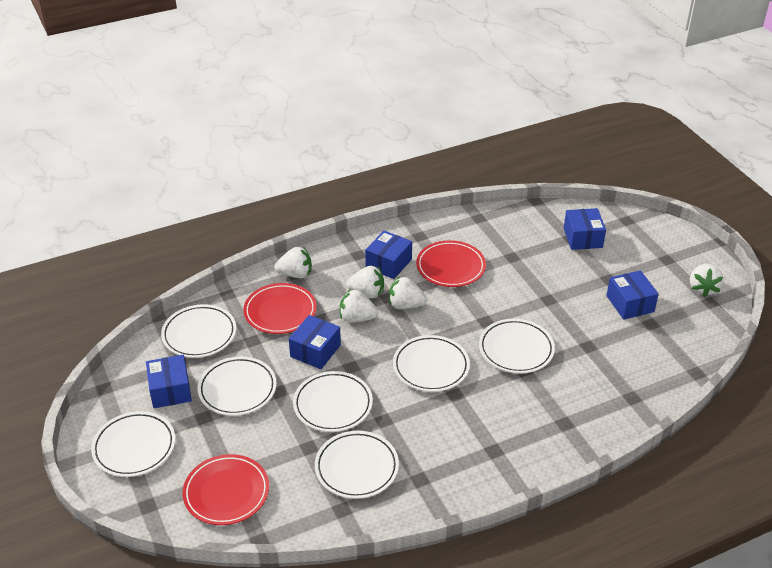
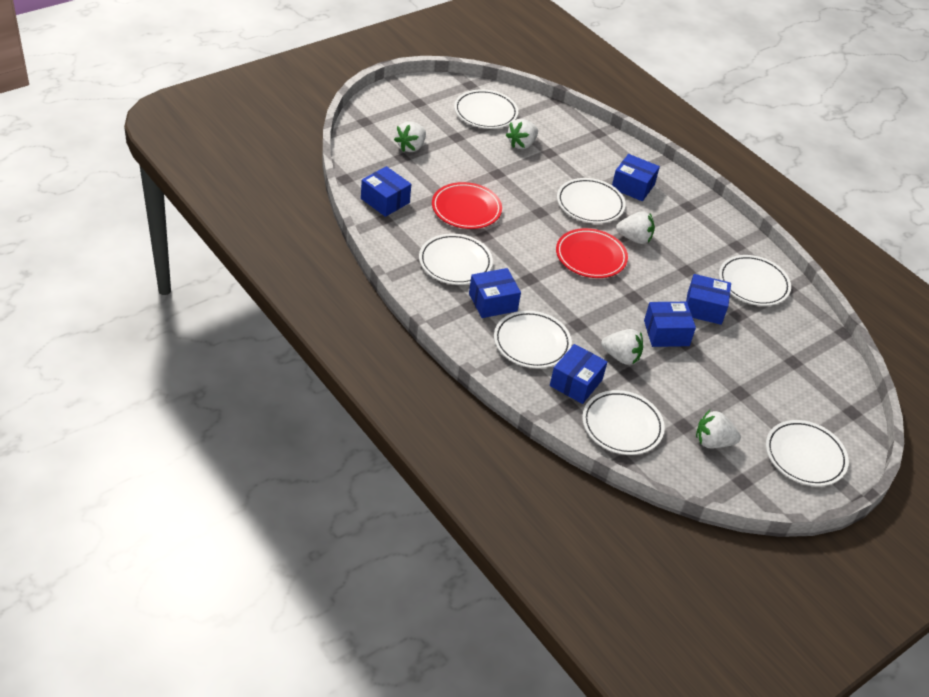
blue box: [146,355,192,408] [289,315,341,369] [365,231,412,279] [564,208,606,250] [606,270,659,320] = 5 -> [361,166,411,217] [469,268,521,318] [550,344,607,404] [612,154,660,201] [644,302,696,347] [686,274,731,325] = 6
red plate: [183,454,269,525] [244,283,317,334] [416,240,486,287] = 3 -> [432,182,502,229] [556,228,628,278] = 2

